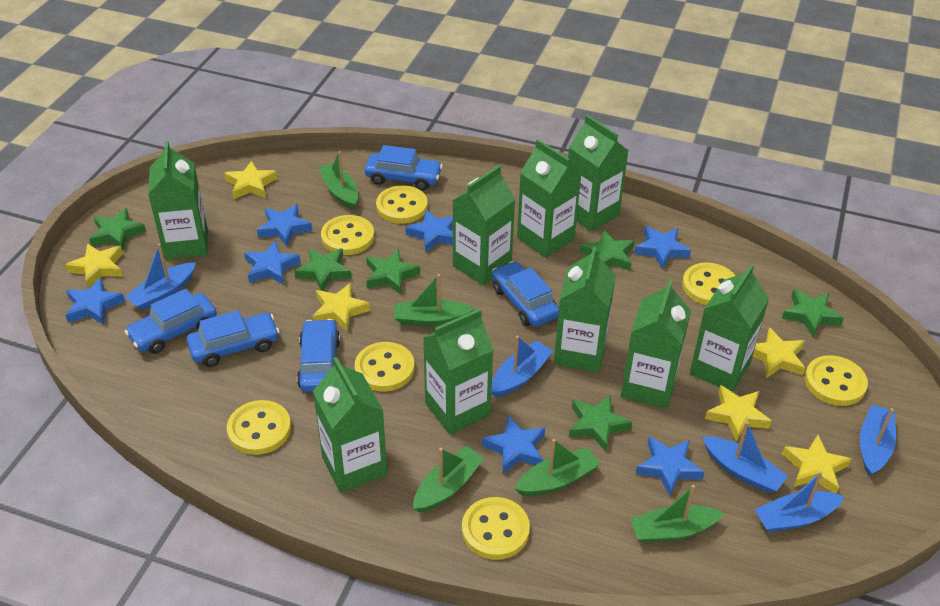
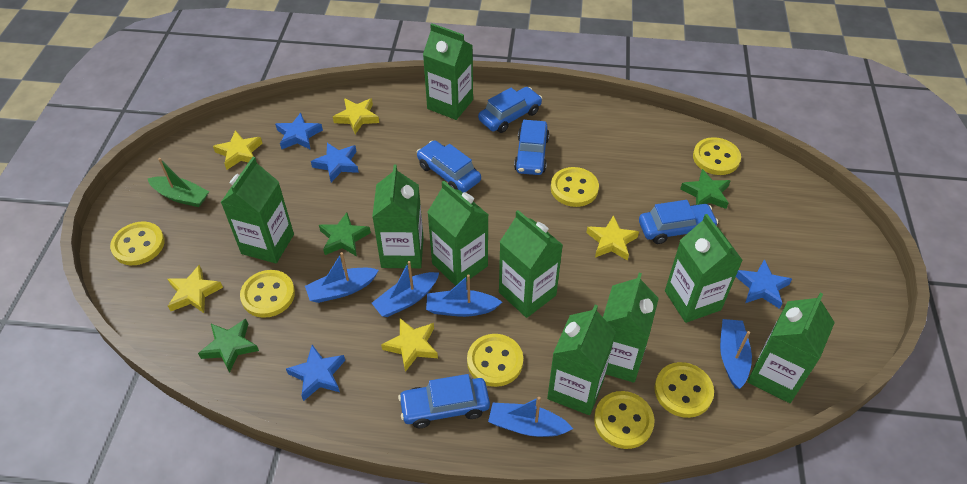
blue star: [65,278,125,325] [244,241,301,285] [257,204,312,246] [406,210,453,252] [482,415,545,474] [634,226,691,269] [636,436,704,496] = 7 -> [275,113,323,150] [286,345,345,401] [311,143,359,182] [736,259,792,309] = 4
green boat: [318,151,358,210] [394,274,474,326] [413,446,484,512] [515,439,600,496] [630,485,724,543] = 5 -> [147,158,209,207] = 1
green star: [89,208,146,251] [294,248,352,291] [366,249,420,295] [569,395,632,452] [580,230,635,271] [782,289,844,337] = 6 -> [198,319,259,373] [319,212,371,256] [680,169,730,209] = 3
yellow star: [65,243,123,288] [225,161,277,199] [313,283,370,331] [705,385,772,442] [752,327,805,378] [782,435,851,494] = 6 -> [168,265,223,313] [213,130,262,170] [333,98,379,134] [381,318,438,372] [586,215,639,261] = 5

